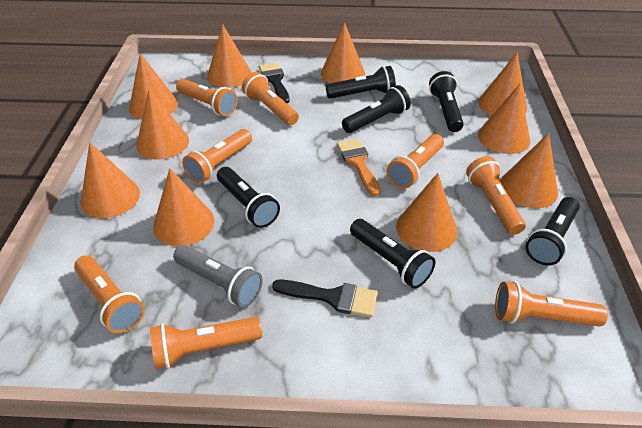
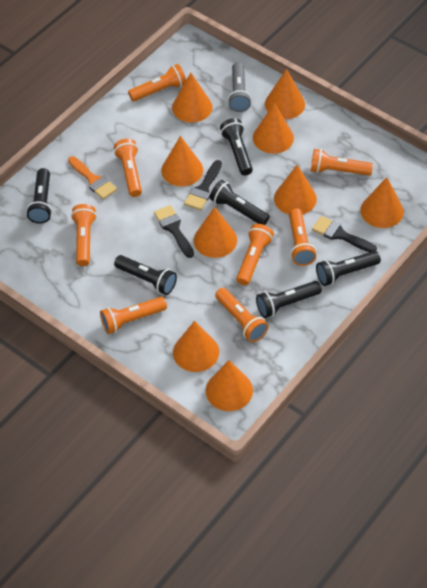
black brush: [259,62,290,103] [272,280,378,317] = 2 -> [154,205,194,258] [184,160,222,210] [312,216,377,252] = 3
orange cone: [80,142,140,218] [129,53,178,119] [136,89,189,160] [153,168,214,247] [207,24,252,88] [321,22,365,83] [396,173,457,252] [478,53,527,116] [478,84,530,154] [500,133,558,208] = 10 -> [161,136,203,186] [172,73,213,123] [173,321,219,372] [194,207,237,258] [206,360,253,411] [253,103,294,154] [265,69,305,119] [274,165,317,214] [360,177,404,228] = 9

